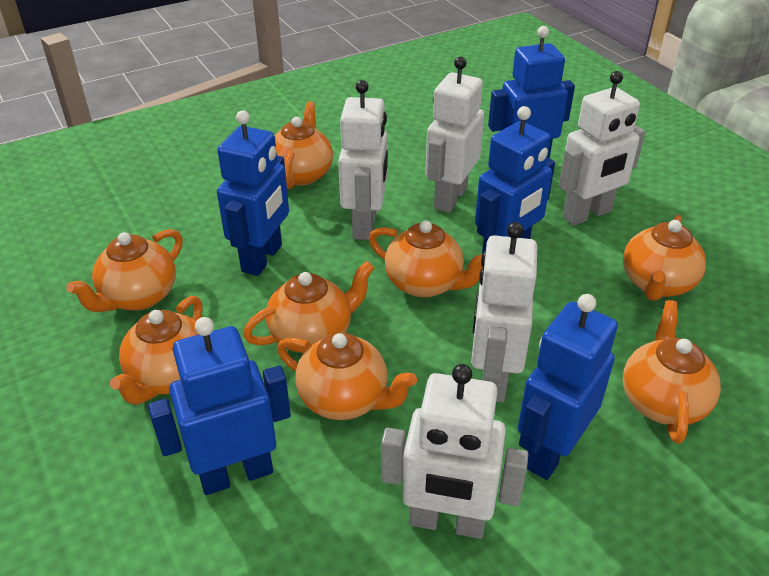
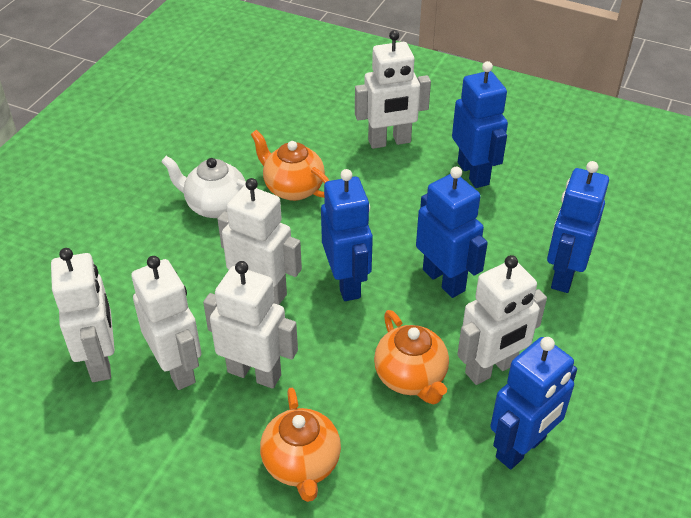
orange teapot: [66,229,183,312] [110,296,202,404] [243,261,374,353] [275,101,333,189] [277,333,417,420] [369,220,483,298] [623,215,706,301] [623,300,721,444] = 8 -> [251,130,330,201] [260,388,341,502] [374,310,449,405] = 3
white robot: [338,80,388,240] [381,364,528,539] [425,57,484,213] [471,222,537,402] [559,71,645,226] = 5 -> [51,248,115,382] [131,256,202,390] [203,261,298,389] [218,178,302,305] [355,30,431,149] [457,255,547,385] = 6
white teapot: none = 0 -> [161,156,246,218] = 1

